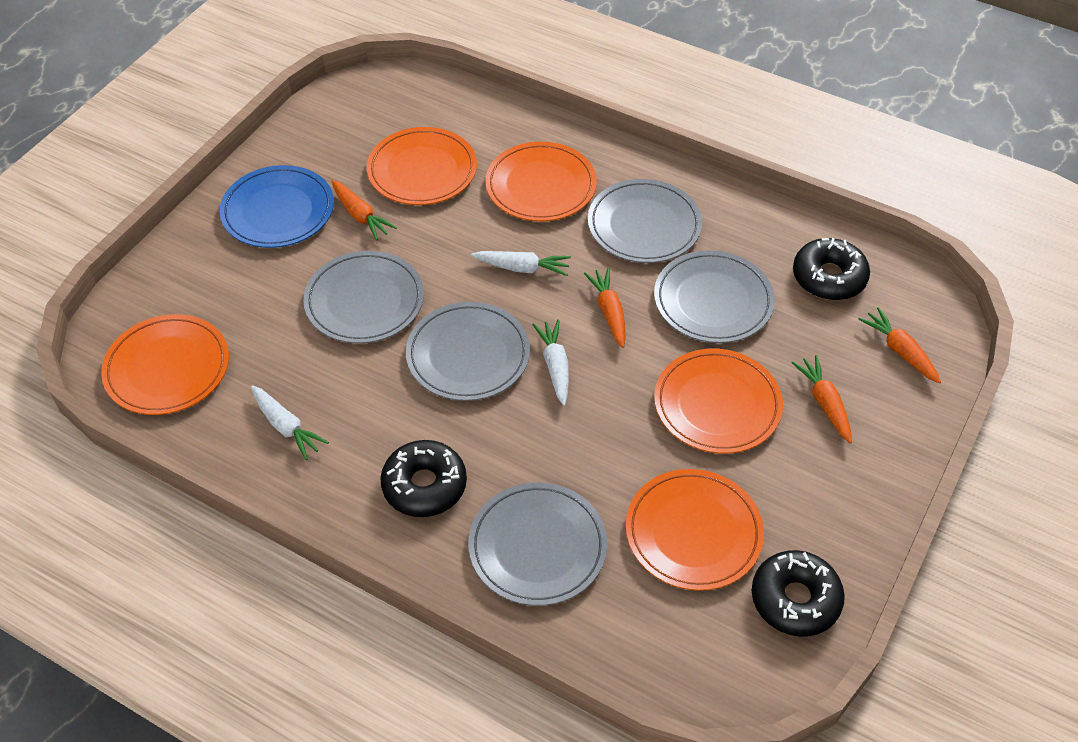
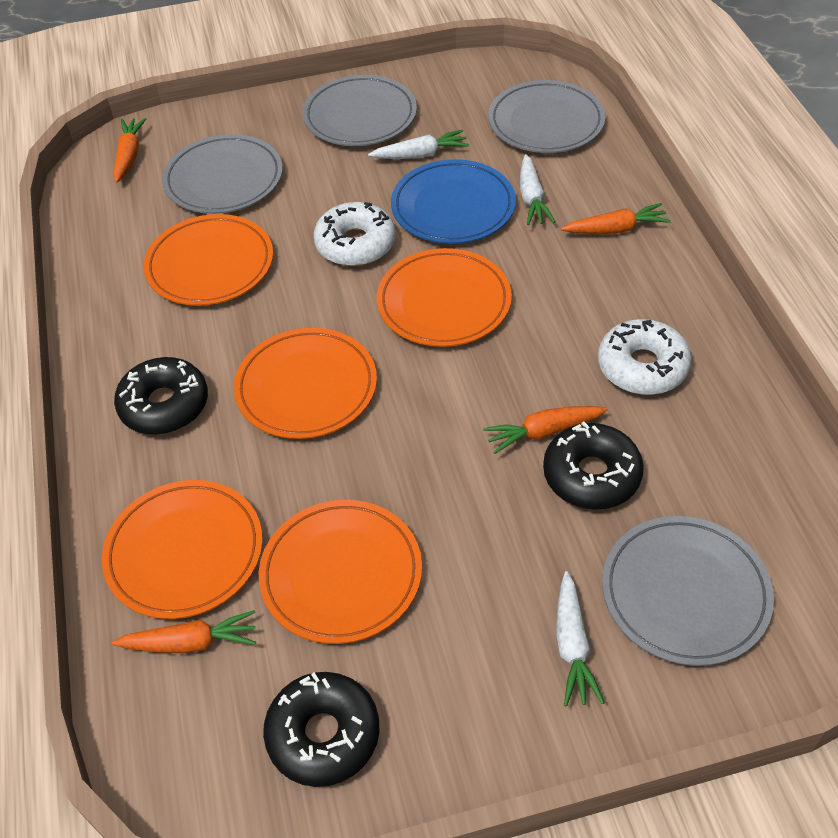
grey plate: [303,251,424,343] [406,302,530,401] [468,482,607,606] [588,179,702,263] [654,250,775,343] = 5 -> [162,134,283,214] [302,75,417,146] [488,80,605,153] [602,516,774,666] = 4
white donut: none = 0 -> [314,202,396,266] [598,319,692,395] = 2

